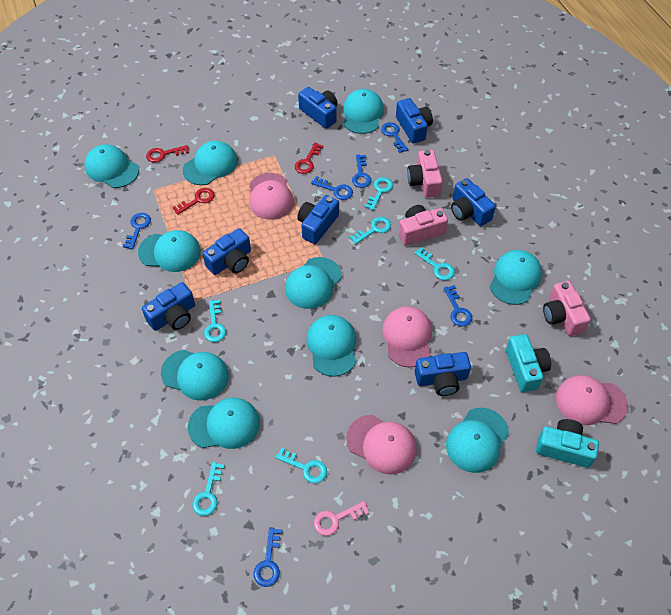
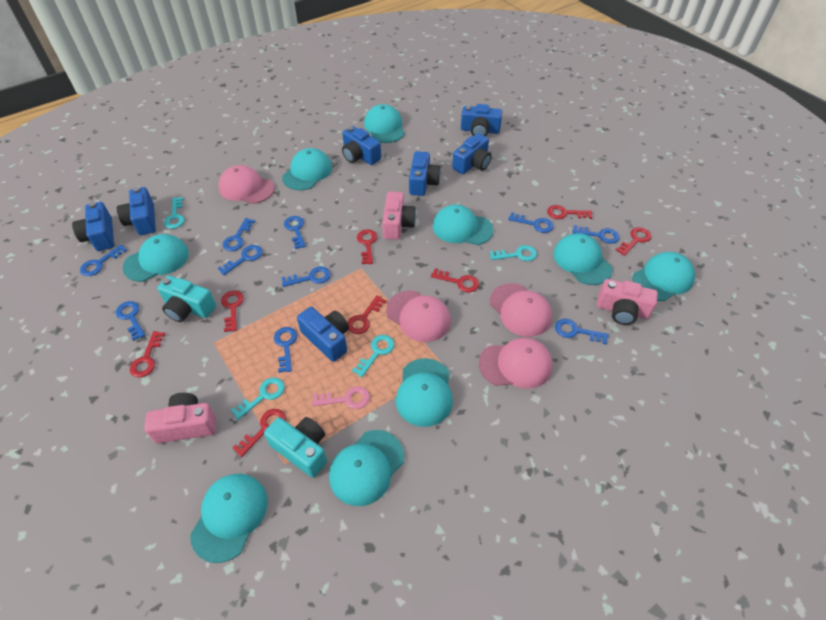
blue key: [123,213,151,249] [253,527,282,587] [311,176,353,200] [352,155,372,188] [381,122,409,153] [444,285,472,327] = 6 -> [80,245,128,276] [116,301,145,341] [218,245,263,275] [223,218,255,251] [274,327,297,373] [281,267,331,287] [284,216,306,249] [508,212,553,233] [555,319,609,344] [573,225,620,244] = 10
red key: [146,145,189,162] [172,188,215,215] [295,143,323,174] = 3 -> [130,331,165,378] [221,291,244,332] [232,409,286,457] [347,295,386,334] [357,229,377,264] [431,268,479,293] [547,205,592,219] [616,227,652,256] = 8
turquoise cap: [84,144,139,188] [138,230,201,272] [161,350,229,401] [183,141,238,185] [188,398,260,449] [285,257,342,309] [306,315,356,376] [343,89,384,134] [446,407,509,473] [490,250,542,305] = 10 -> [123,234,189,282] [190,474,268,563] [282,148,332,190] [329,430,404,506] [364,104,405,143] [396,358,453,427] [433,204,494,245] [553,233,612,285] [632,252,695,301] = 9
turquoise key: [192,462,225,516] [204,300,226,342] [275,447,327,483] [349,217,391,245] [364,177,393,211] [414,247,455,280] = 6 -> [164,197,184,229] [231,378,285,420] [352,335,395,377] [490,245,537,261] = 4

